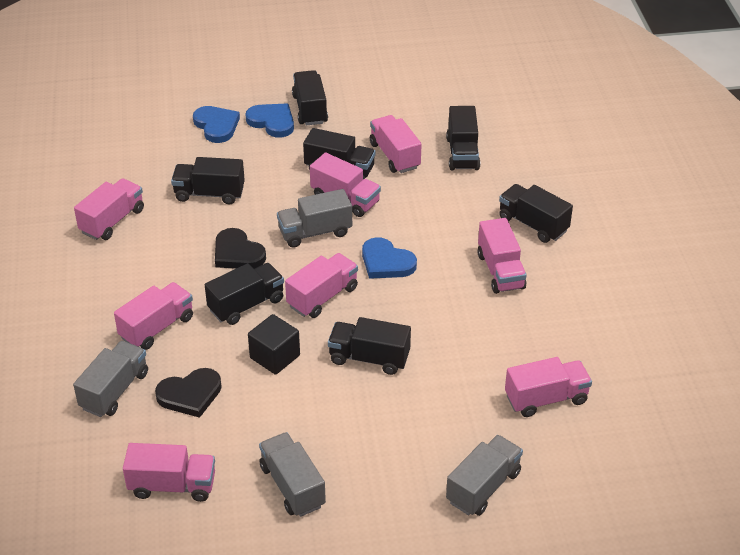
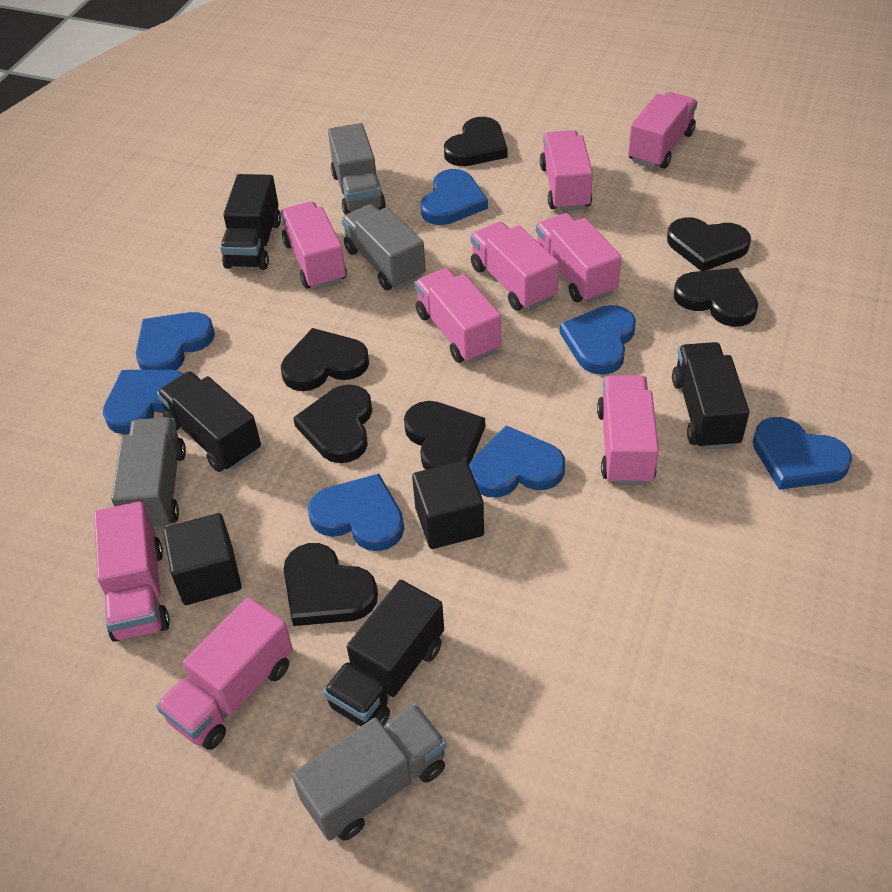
black cube: [248,314,300,375] = 1 -> [163,513,241,605] [412,460,484,549] = 2
black heart: [155,368,222,418] [215,228,266,269] = 2 -> [281,328,369,391] [284,543,378,626] [293,384,372,463] [404,401,485,470] [444,117,507,166] [667,217,751,271] [674,268,758,327] = 7
black truck: [171,157,245,204] [205,263,284,325] [292,70,328,126] [303,128,375,179] [328,317,411,375] [446,106,480,170] [499,184,573,243] = 7 -> [157,371,261,472] [220,174,281,270] [323,580,444,726] [672,342,749,450] = 4
blue heart: [193,106,240,143] [245,103,294,138] [362,237,417,279] = 3 -> [103,369,183,435] [136,312,215,370] [308,474,404,551] [420,169,488,225] [469,425,565,497] [560,305,636,375] [753,417,852,490] = 7
pink truck: [74,178,144,240] [114,282,193,350] [123,443,215,502] [285,253,358,318] [310,152,381,217] [370,115,422,173] [478,218,527,294] [505,357,592,417] = 8 -> [94,501,170,642] [156,597,293,750] [280,201,347,290] [415,268,501,363] [470,221,559,311] [536,213,622,303] [540,130,593,211] [597,375,659,485] [628,92,697,169] = 9

